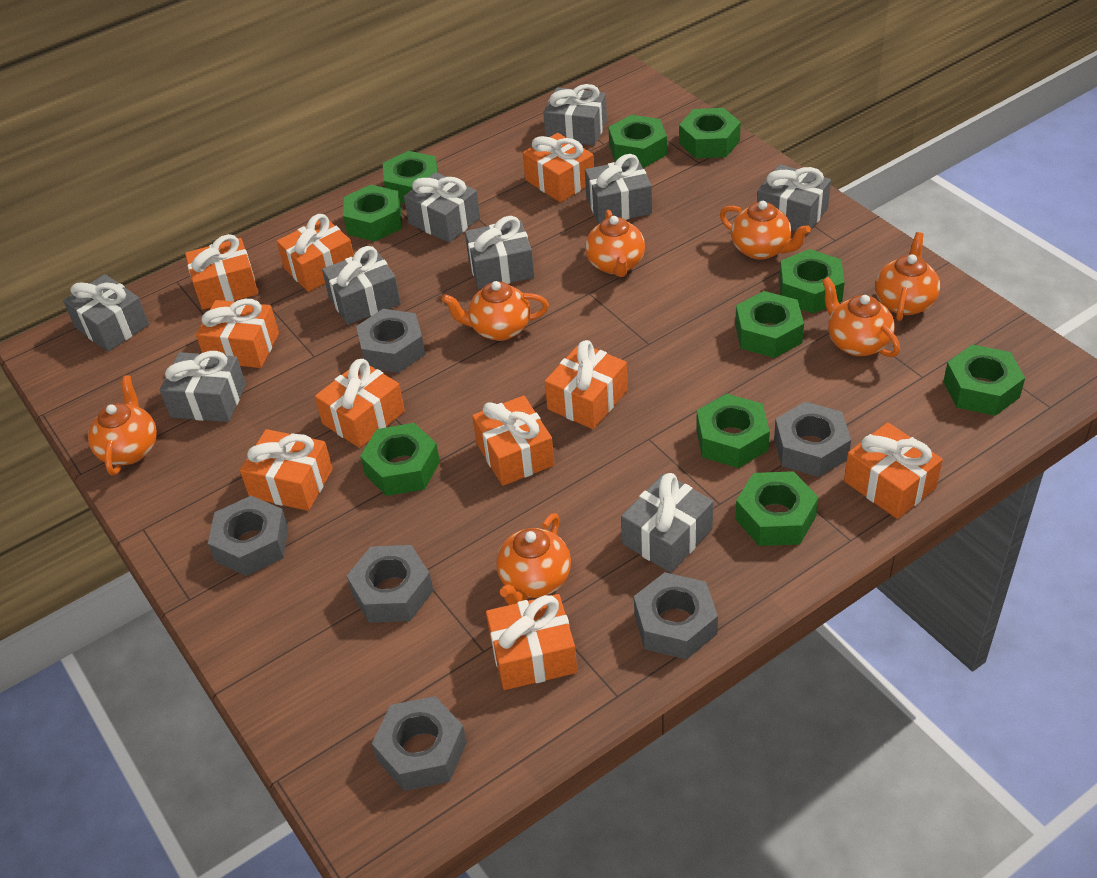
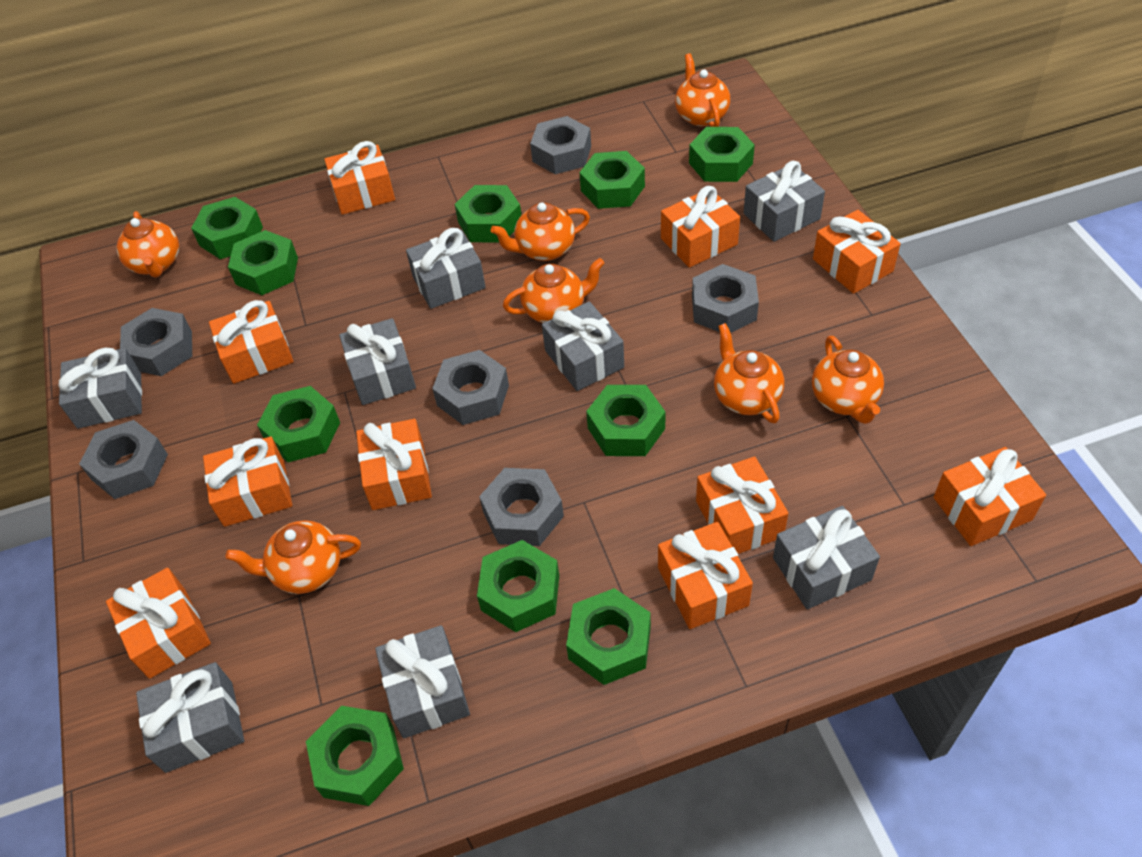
grey gift: [63,274,149,352] [160,351,246,422] [322,246,401,325] [404,172,480,243] [465,216,534,289] [543,84,607,146] [585,154,652,224] [621,473,713,573] [757,164,831,235] = 9 -> [59,348,142,429] [136,662,244,773] [339,318,416,405] [375,625,470,738] [406,228,486,309] [542,301,624,391] [743,161,825,242] [773,506,880,609] = 8

